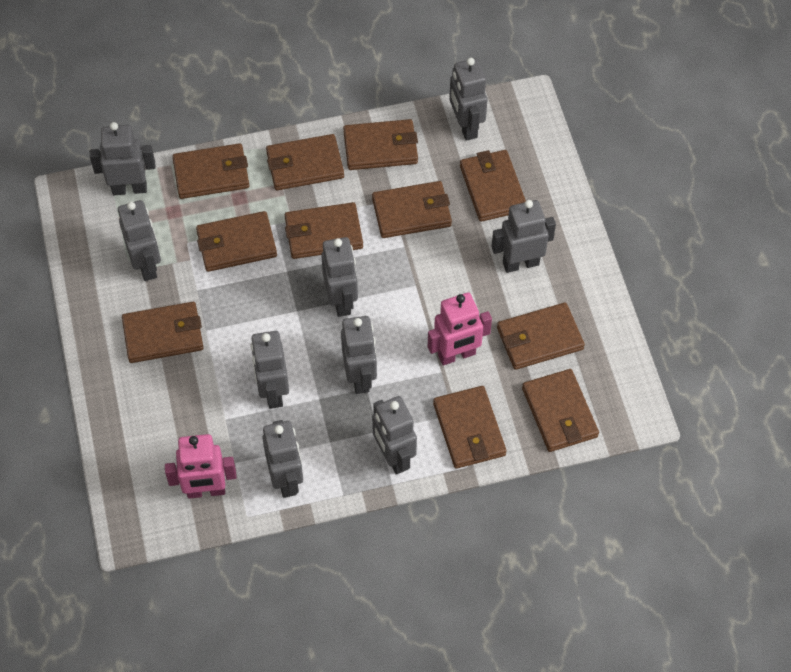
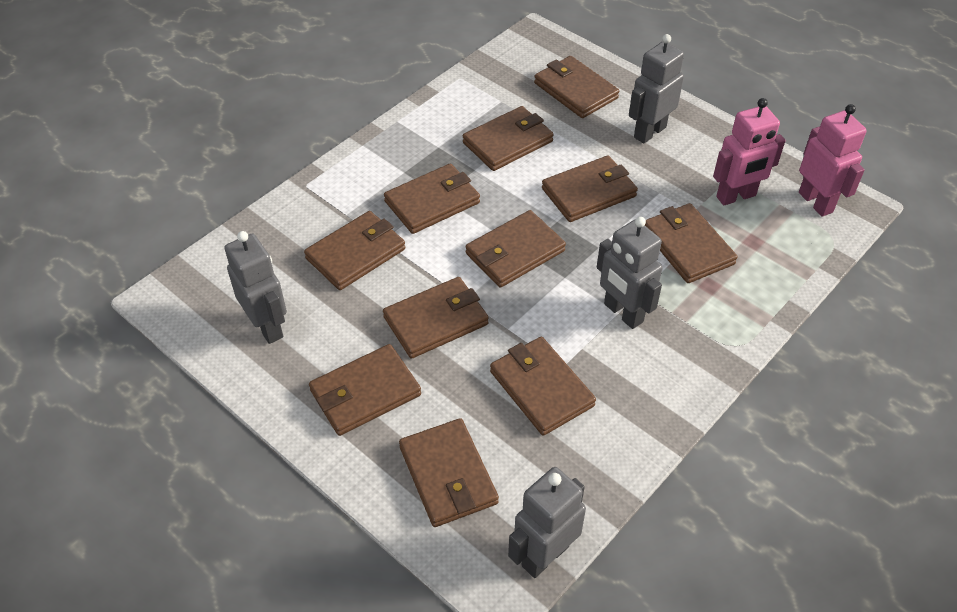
grey robot: [90,122,155,195] [118,200,161,281] [251,331,289,409] [262,420,303,498] [321,237,358,317] [341,316,377,394] [372,396,417,475] [449,58,488,141] [492,200,556,273] = 9 -> [224,231,287,344] [508,467,586,578] [597,217,662,329] [629,34,684,144] = 4

